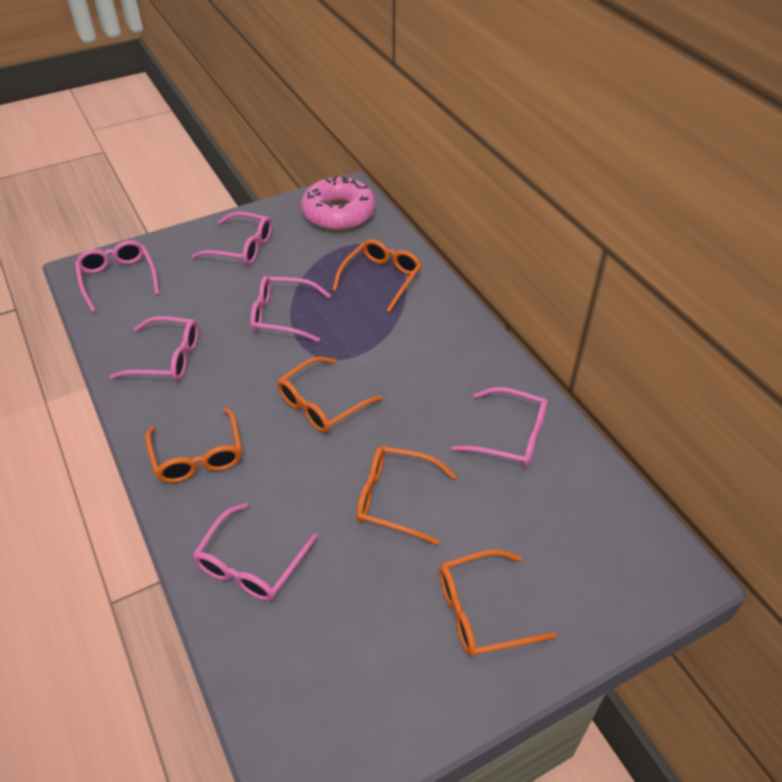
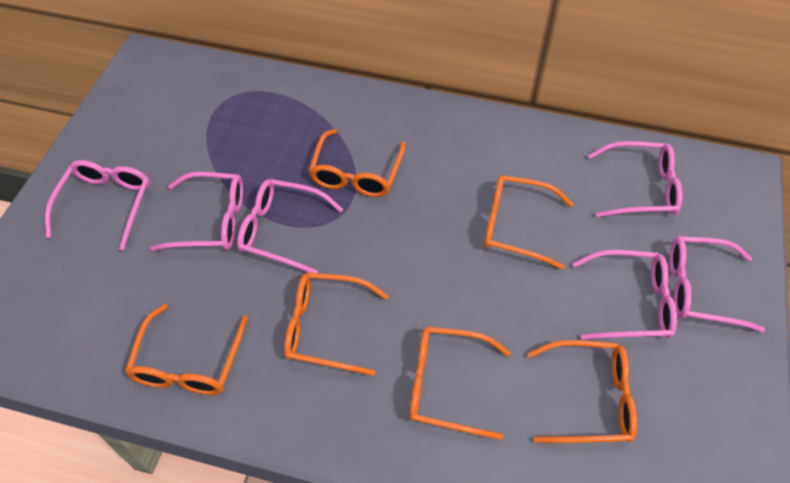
orange glasses: [145,407,242,483] [277,357,382,433] [332,239,422,313] [356,446,456,545] [439,550,556,657] = 5 -> [125,304,248,395] [284,272,389,376] [309,129,405,197] [409,327,511,440] [484,175,573,270] [527,340,637,443] = 6
pink donut: [301,176,376,231] = 1 -> none = 0

